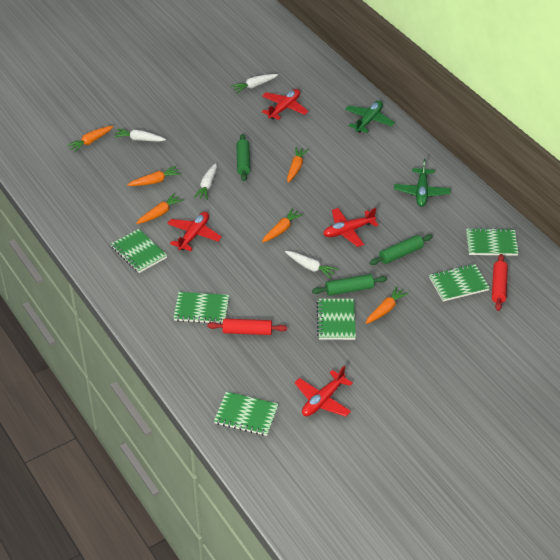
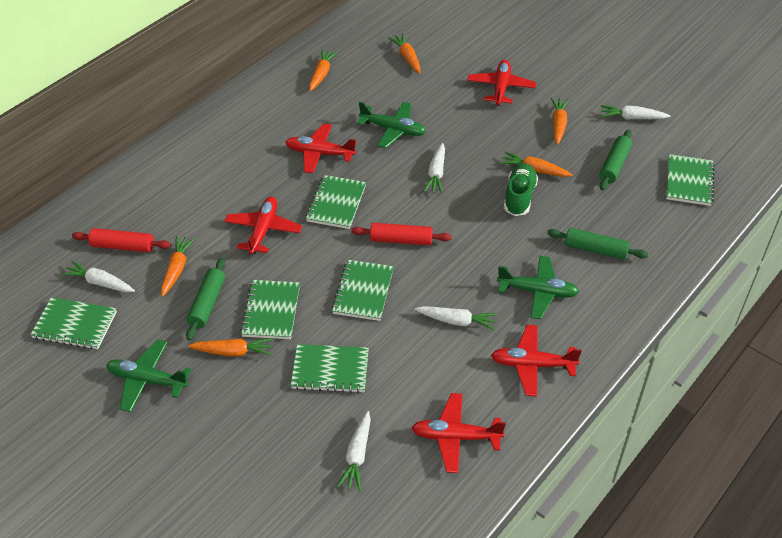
green plane: [345,101,395,133] [394,159,451,207] = 2 -> [106,339,191,412] [357,102,426,148] [497,256,579,319] = 3
green shoe: none = 0 -> [504,164,538,216] = 1
red plane: [167,212,222,251] [262,89,309,120] [294,366,353,417] [323,208,379,247] = 4 -> [224,197,302,254] [285,123,357,173] [412,393,506,473] [467,60,536,106] [491,325,582,397] = 5
white carrot: [113,128,166,142] [194,163,217,200] [231,74,278,93] [285,251,338,279] = 4 -> [61,261,135,292] [337,411,371,491] [415,306,498,330] [424,143,445,194] [600,105,671,119] = 5

